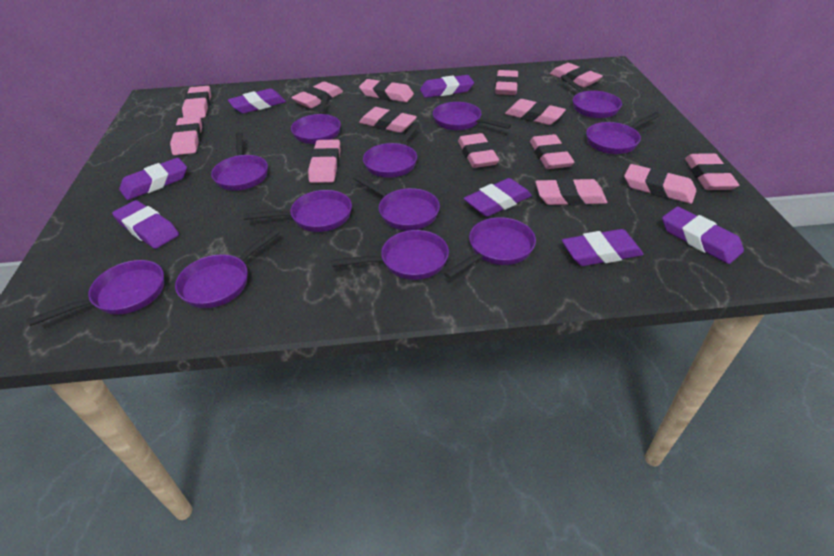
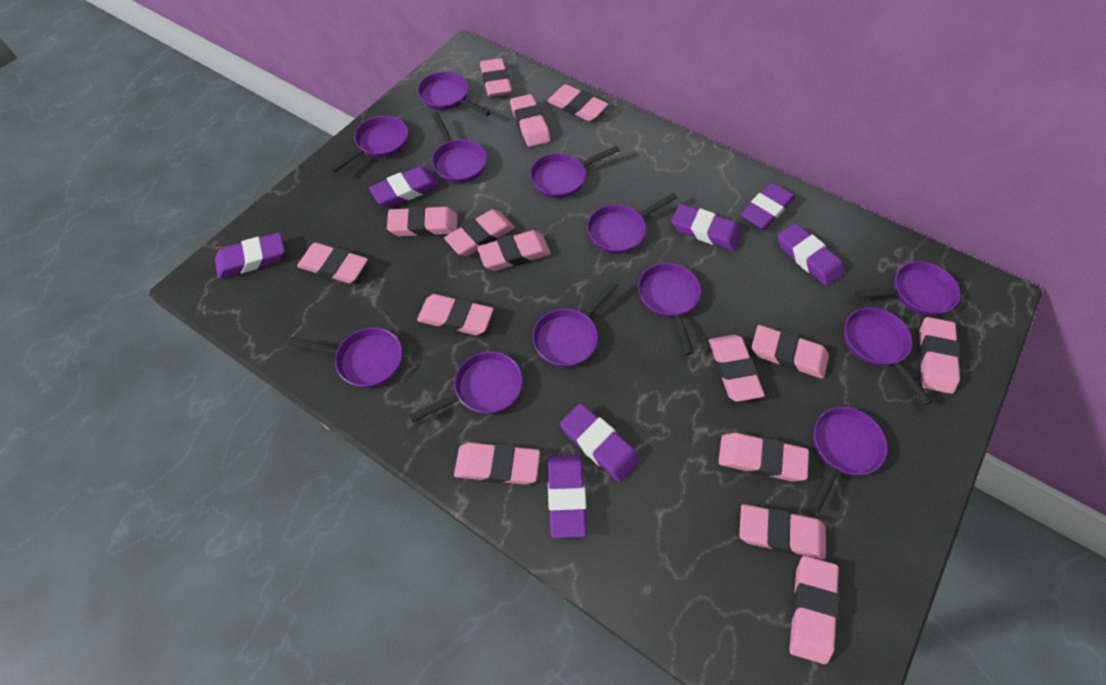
pink eraser: [170,116,202,155] [182,86,211,118] [291,82,343,108] [308,139,340,183] [359,79,414,102] [359,107,417,133] [458,133,499,168] [495,70,519,95] [505,99,566,125] [530,134,574,169] [536,178,607,206] [550,63,603,87] [624,164,696,204] [685,153,739,190] = 14 -> [297,242,368,283] [387,206,457,237] [417,294,493,335] [444,209,515,256] [454,443,540,485] [477,230,551,271] [480,58,512,97] [510,94,550,147] [547,84,608,121] [709,335,765,402] [718,433,809,481] [739,504,826,559] [752,325,829,379] [789,556,839,664] [919,317,960,394] = 15

